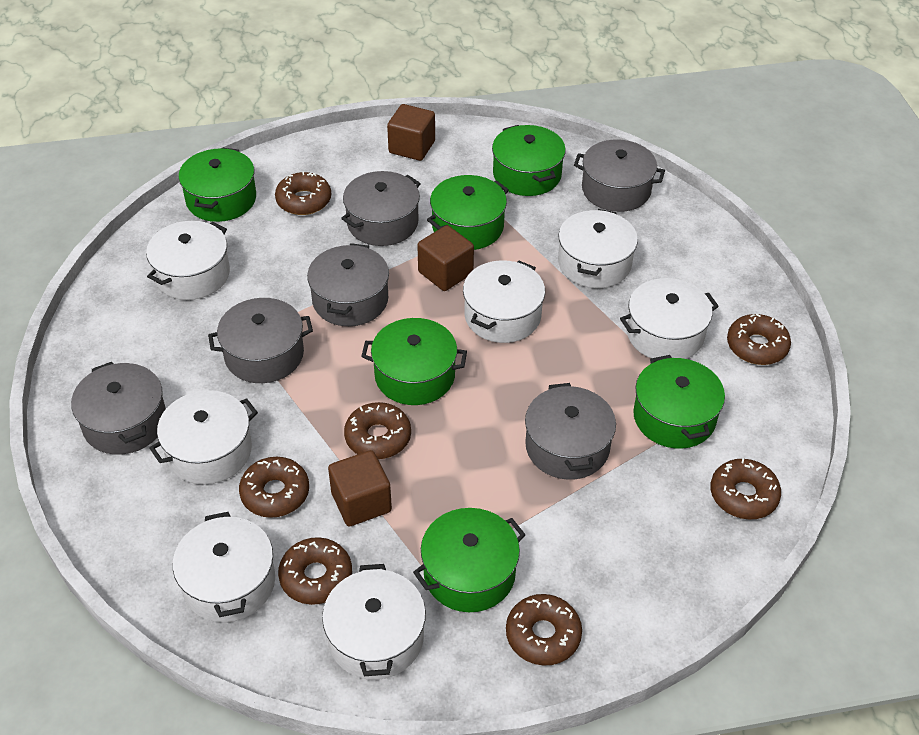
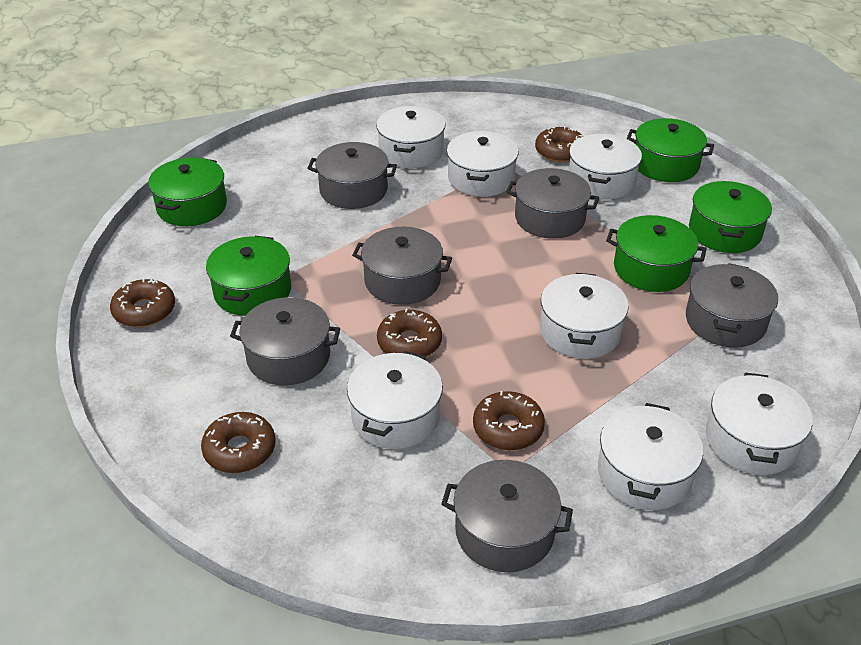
brown cube: [328,450,392,526] [387,104,435,161] [417,225,474,291] = 3 -> none = 0
brown donut: [239,457,309,518] [275,172,331,215] [278,537,352,605] [344,402,411,459] [506,594,582,665] [710,458,781,520] [727,314,791,365] = 7 -> [110,279,175,327] [201,412,276,473] [377,308,442,357] [473,391,545,450] [535,126,583,163] = 5
green pot: [179,148,256,222] [361,318,467,405] [413,508,526,612] [427,175,509,250] [492,125,566,196] [633,355,725,449] = 6 -> [148,157,227,226] [206,236,291,316] [606,215,707,292] [627,118,714,182] [689,181,772,253] = 5

